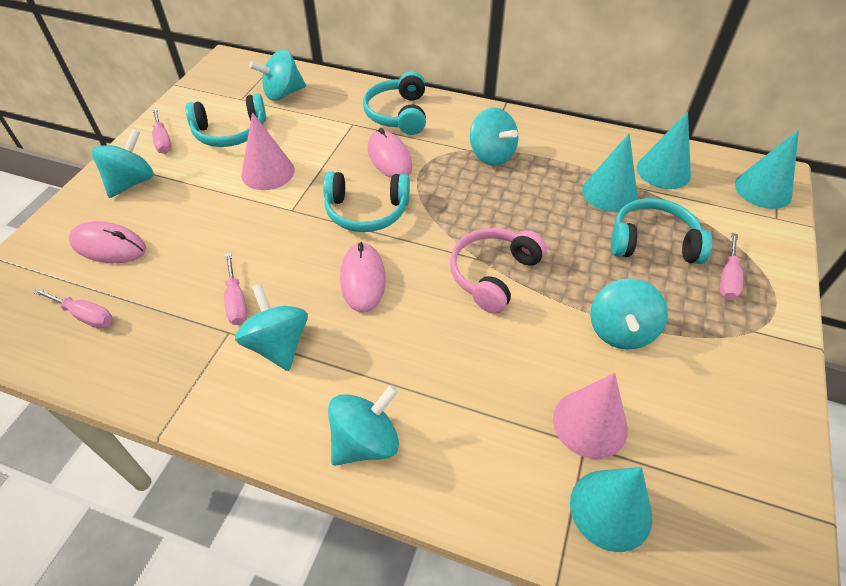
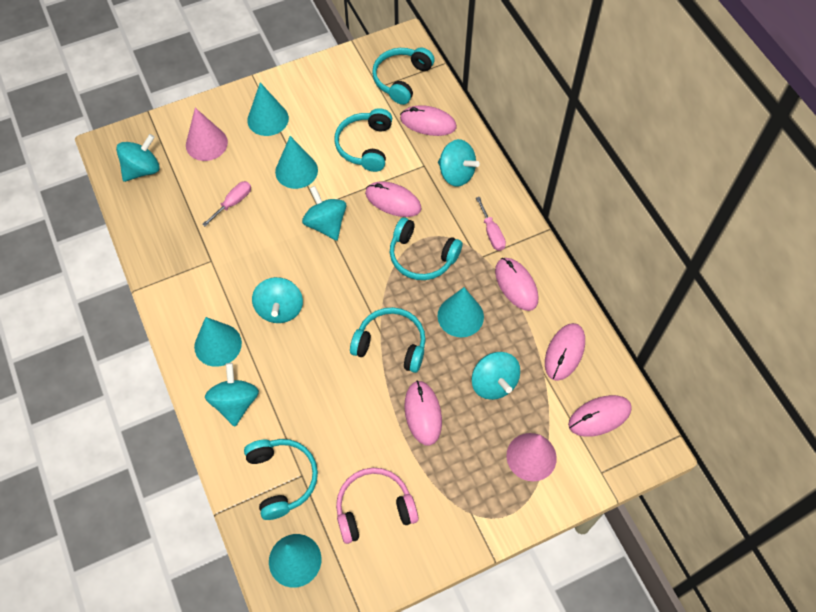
pink mouse: [69,221,146,263] [340,242,386,313] [368,128,412,178] = 3 -> [365,181,422,217] [400,105,456,136] [404,381,442,446] [495,258,539,311] [545,323,585,381] [568,395,632,437] = 6
pink screwdriver: [33,288,113,328] [152,108,172,154] [224,253,247,325] [719,233,743,300] = 4 -> [202,181,251,227] [476,197,506,251] = 2
turquoise cone: [570,467,652,552] [582,133,638,212] [637,111,691,189] [735,130,799,209] = 4 -> [194,317,242,367] [247,83,289,136] [269,534,322,588] [275,136,318,189] [438,287,484,337] = 5
turquoise headphones: [185,94,266,147] [323,172,410,232] [363,71,426,135] [611,198,712,264] = 4 -> [244,439,318,520] [334,108,392,172] [350,307,426,373] [372,47,435,105] [390,217,462,280] = 5

